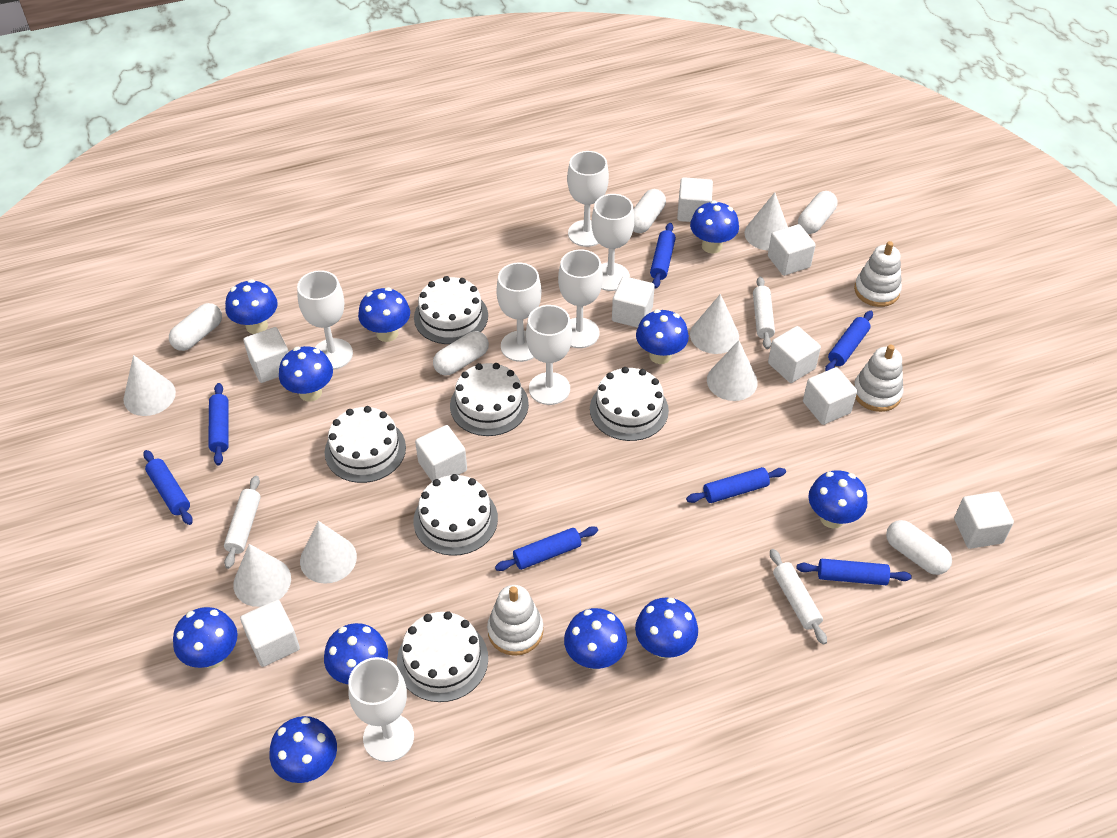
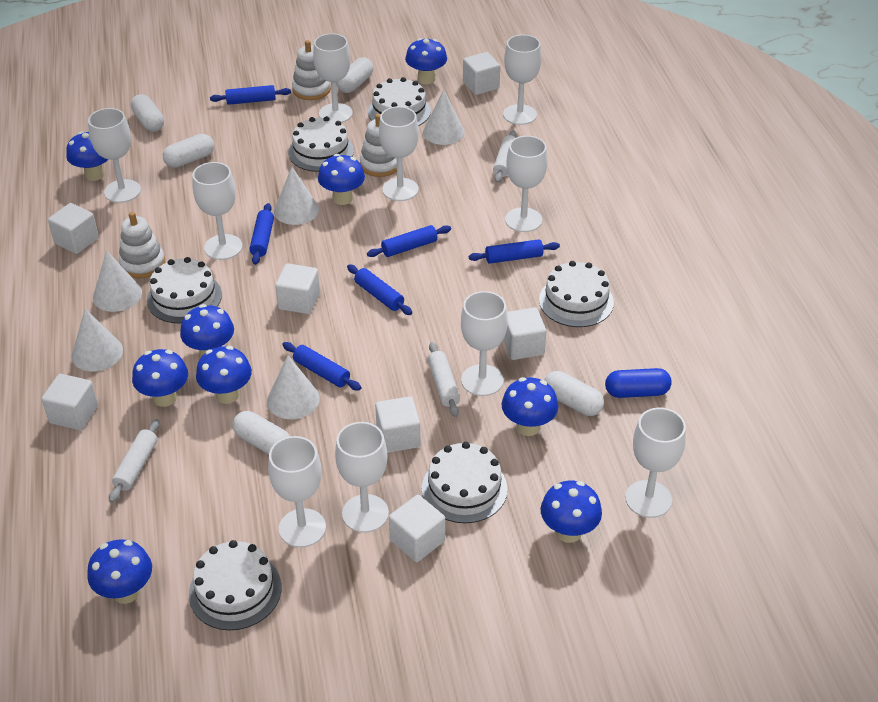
blue capsule: none = 0 -> [605,368,672,398] = 1
blue mushroom: [173,607,238,668] [225,279,278,334] [270,716,337,783] [279,346,333,402] [324,623,388,684] [358,287,410,342] [564,608,627,669] [635,598,698,659] [636,309,689,364] [690,200,739,254] [808,470,867,528] = 11 -> [66,131,109,181] [87,539,152,604] [132,349,188,407] [180,304,234,357] [196,346,252,404] [318,154,365,205] [405,38,447,84] [501,377,558,436] [541,481,602,543] = 9
blue rolling pin: [143,450,193,525] [208,383,229,465] [495,526,598,571] [650,223,676,289] [686,467,786,503] [797,559,912,585] [825,311,873,371] = 7 -> [210,85,291,105] [249,203,274,265] [282,342,361,390] [347,264,412,315] [367,225,451,257] [469,239,560,264] = 6
white cone: [123,355,176,416] [233,544,291,607] [300,521,357,584] [690,294,739,354] [707,340,758,401] [744,192,788,250] = 6 -> [71,309,123,372] [93,251,142,312] [267,355,320,419] [274,167,319,225] [423,89,465,145] = 5
white cube: [240,600,300,667] [243,327,289,383] [415,425,467,482] [612,276,655,328] [677,177,713,222] [768,224,816,276] [768,326,821,383] [803,367,857,425] [954,491,1014,549] = 9 -> [41,374,98,430] [48,203,99,254] [275,263,320,314] [375,396,420,453] [389,495,445,562] [463,52,500,95] [503,307,546,360] = 7
white goblet: [297,270,353,370] [348,657,414,762] [496,262,542,362] [526,305,572,405] [558,249,603,348] [567,151,609,247] [592,194,634,291] = 7 -> [88,108,141,203] [192,162,243,260] [268,436,326,547] [313,33,353,123] [335,422,389,533] [379,106,419,201] [461,291,508,396] [503,35,542,125] [505,136,548,232] [625,408,686,518] = 10

